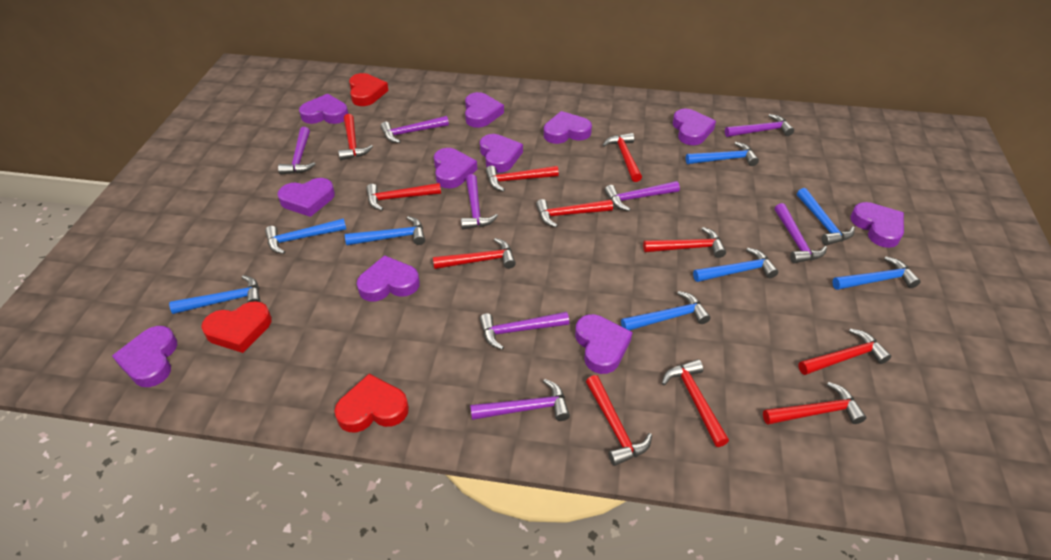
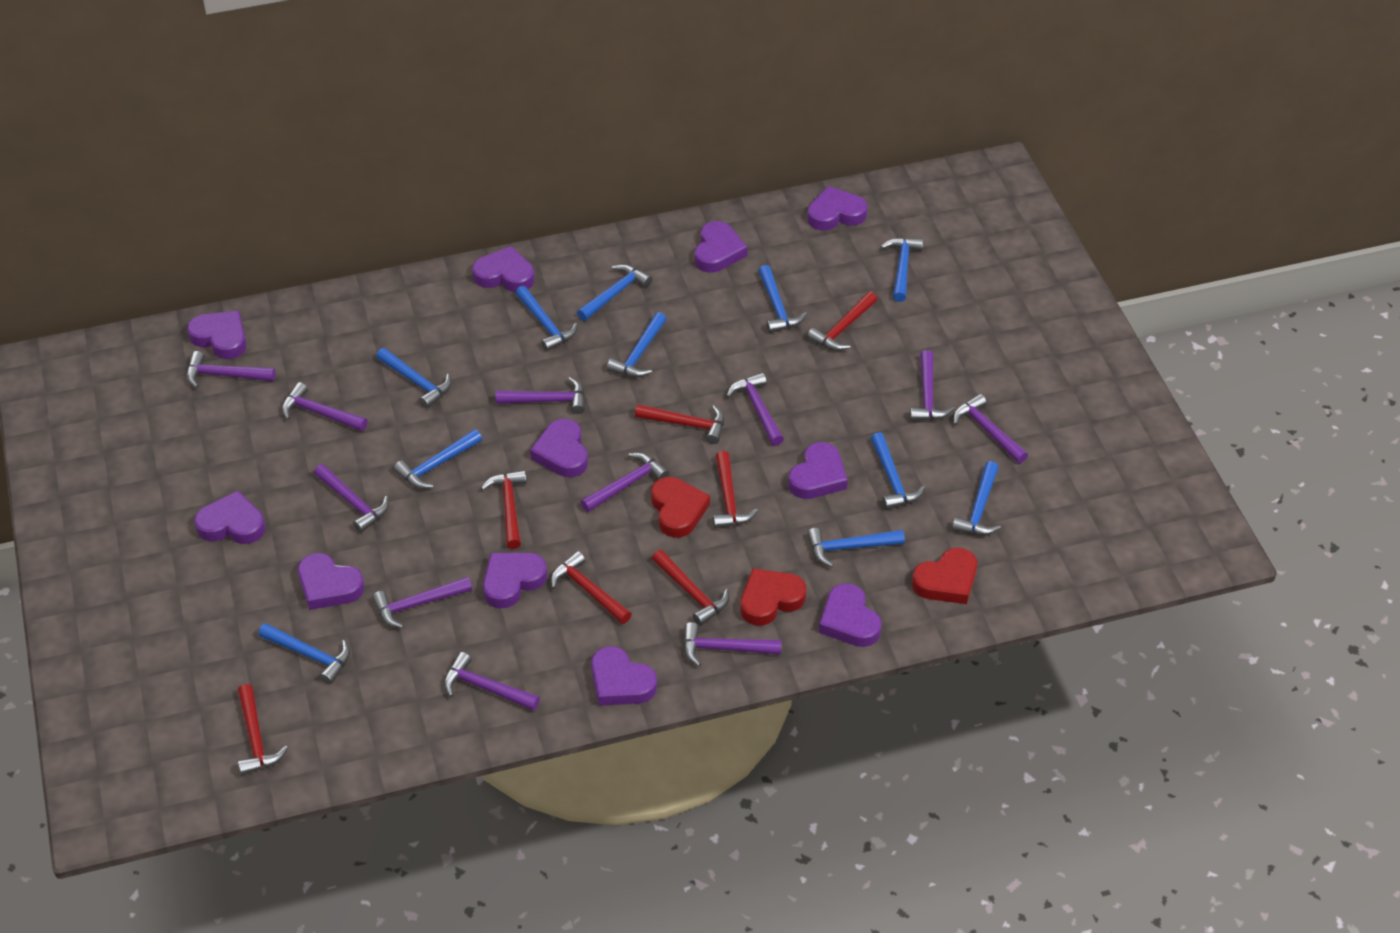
blue hammer: [169,275,261,314] [265,218,346,254] [345,216,425,245] [621,291,711,331] [686,142,759,166] [693,248,778,282] [797,188,855,246] [832,256,921,290] = 8 -> [258,623,350,684] [376,348,451,408] [394,429,482,489] [515,286,578,351] [577,264,652,321] [607,312,666,378] [758,265,807,333] [807,528,905,567] [870,432,925,510] [881,237,923,302] [952,461,1001,536] = 11
purple hammer: [278,127,316,175] [381,116,449,143] [461,174,498,230] [470,379,570,421] [480,312,569,350] [605,181,680,211] [725,114,794,137] [775,203,827,263] = 8 -> [186,351,276,388] [282,382,368,431] [314,464,389,533] [372,576,472,629] [444,652,540,711] [495,377,585,414] [581,453,669,512] [683,622,781,666] [726,373,784,446] [910,350,955,421] [953,394,1028,463] = 11
red hammer: [338,114,373,160] [366,183,441,211] [433,238,516,269] [486,166,559,192] [536,199,613,227] [586,375,652,466] [602,133,642,182] [643,227,726,258] [662,359,729,447] [763,382,866,425] [798,329,891,375] = 11 -> [237,684,288,776] [481,470,527,549] [551,551,632,624] [635,404,724,444] [652,550,729,626] [713,451,758,528] [807,291,877,351] = 7

